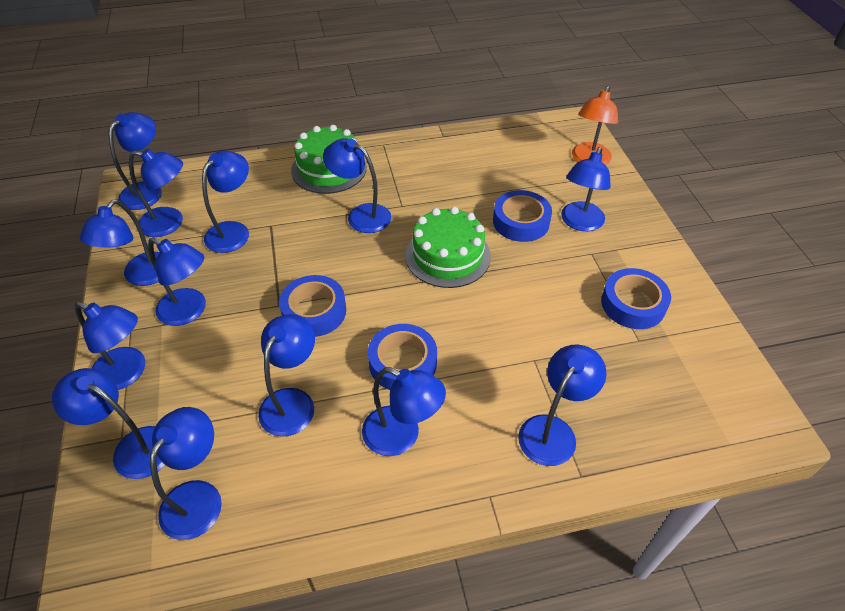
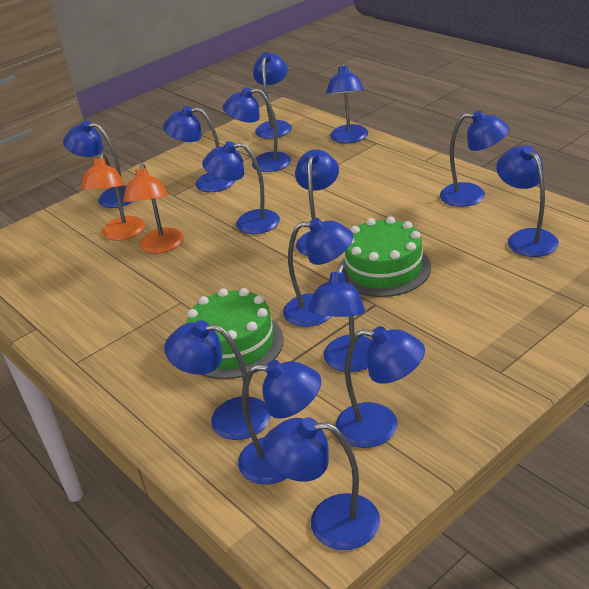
blue lamp: [52,368,165,479] [75,301,145,390] [80,199,160,286] [109,112,162,210] [129,149,183,237] [148,237,206,326] [150,407,222,540] [202,151,249,253] [258,314,315,437] [323,138,391,233] [362,367,446,456] [518,344,607,466] [561,147,611,231] = 13 -> [63,121,133,208] [163,106,235,192] [164,320,270,440] [202,141,280,234] [223,87,291,172] [238,360,321,485] [253,52,292,139] [263,417,380,550] [283,218,353,327] [295,149,339,256] [308,264,372,372] [326,63,368,143] [336,326,425,448] [440,111,509,207] [496,145,559,257] = 15
blue tape: [279,275,346,337] [368,324,437,390] [493,190,552,242] [601,268,671,329] = 4 -> none = 0
orange lamp: [572,86,618,165] = 1 -> [81,153,145,241] [123,163,184,254] = 2

